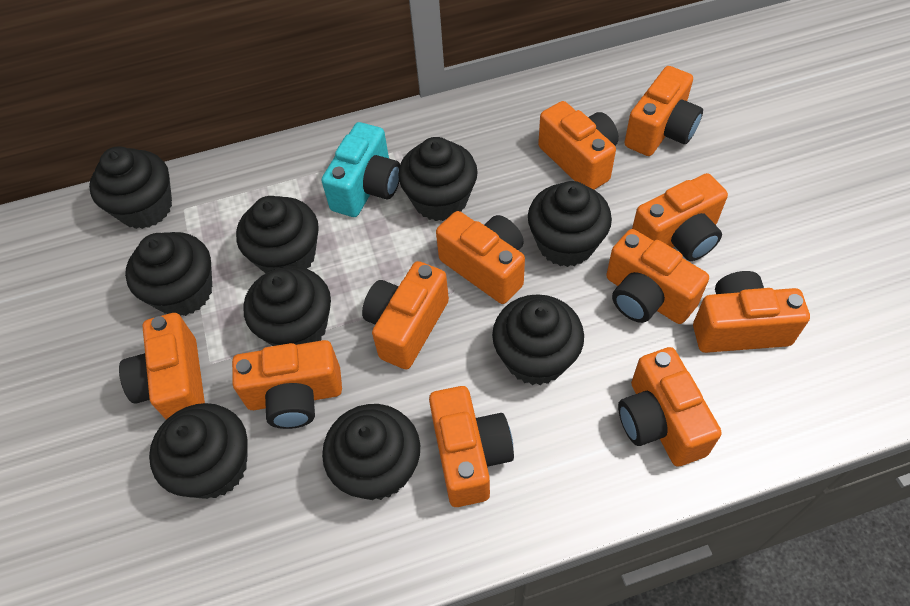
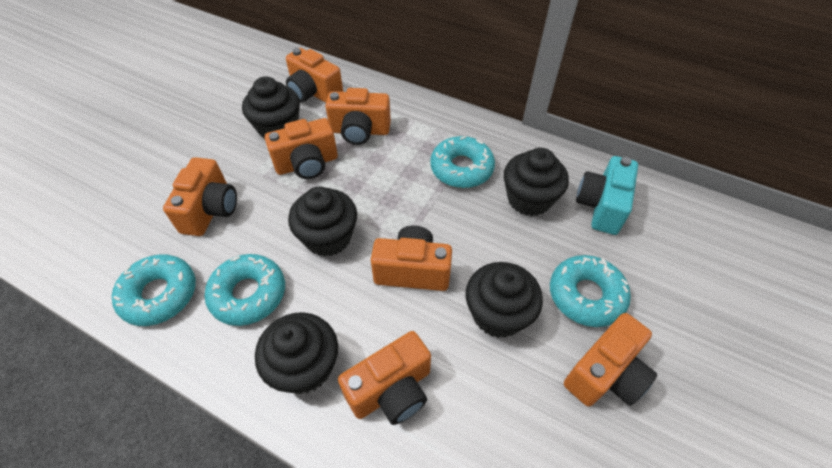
black cupcake: [89,146,172,229] [125,232,212,316] [149,403,248,499] [236,196,319,273] [243,266,331,346] [322,404,420,500] [398,137,478,221] [492,294,584,385] [528,181,612,267] = 9 -> [242,76,300,139] [255,312,338,394] [288,187,357,257] [465,262,543,338] [504,148,569,216] = 5
orange camera: [119,313,205,420] [232,340,342,429] [362,261,449,370] [429,386,514,507] [436,211,525,304] [538,101,619,190] [606,229,709,324] [618,347,722,467] [624,66,703,156] [632,173,728,261] [693,271,810,353] = 11 -> [163,157,237,236] [265,118,338,179] [286,48,343,103] [325,88,391,145] [338,331,431,425] [371,225,452,291] [564,313,657,407] = 7
turquoise donut: none = 0 -> [112,254,196,326] [205,254,285,326] [430,136,495,188] [550,255,631,327] = 4

